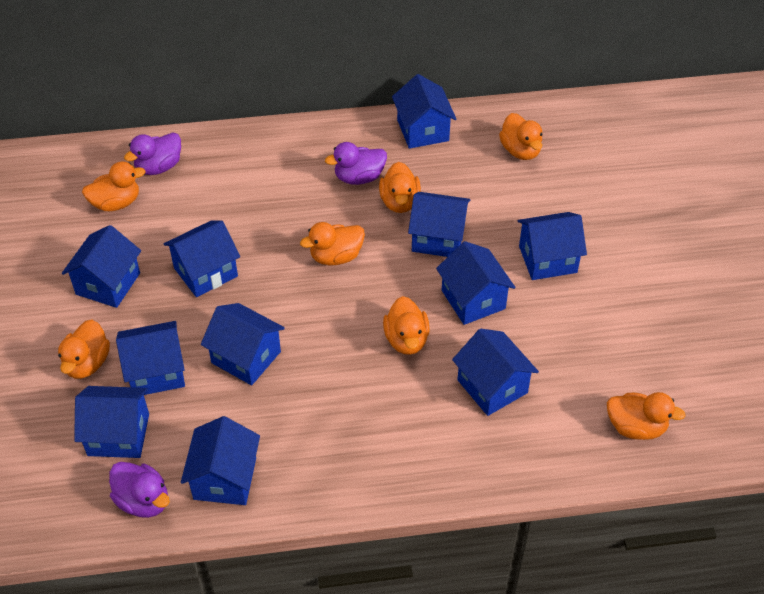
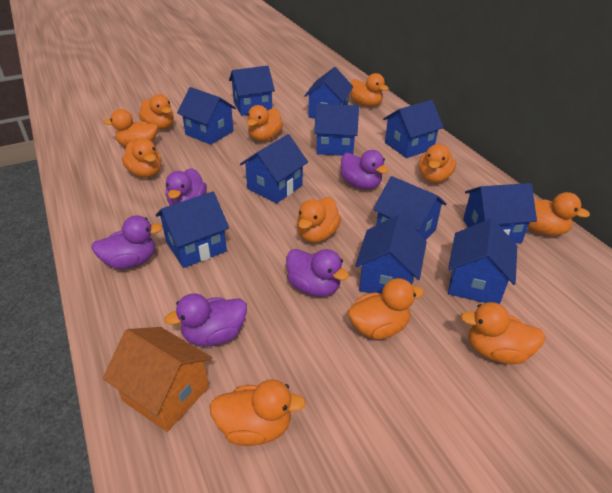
orange duck: [58,320,110,379] [82,161,146,211] [300,222,365,266] [379,162,421,213] [383,296,430,355] [499,113,543,160] [607,392,686,440] = 7 -> [103,109,158,147] [122,139,161,177] [139,94,174,130] [209,379,306,446] [247,105,283,141] [297,197,341,243] [348,278,424,339] [350,73,389,107] [419,144,456,183] [461,302,546,364] [528,192,590,236] = 11
orange house: none = 0 -> [103,327,212,432] = 1
purple duck: [109,462,170,518] [124,132,181,175] [325,142,387,185] = 3 -> [91,215,163,269] [164,293,247,346] [166,168,207,205] [286,249,349,297] [341,150,389,189] = 5

